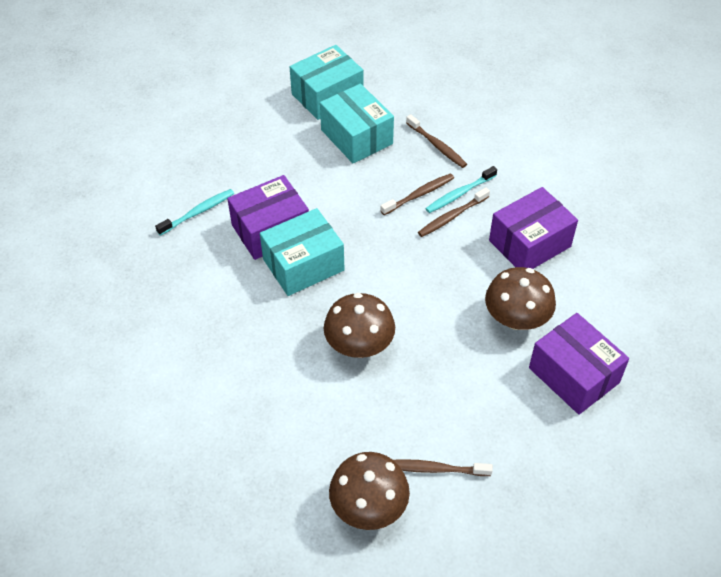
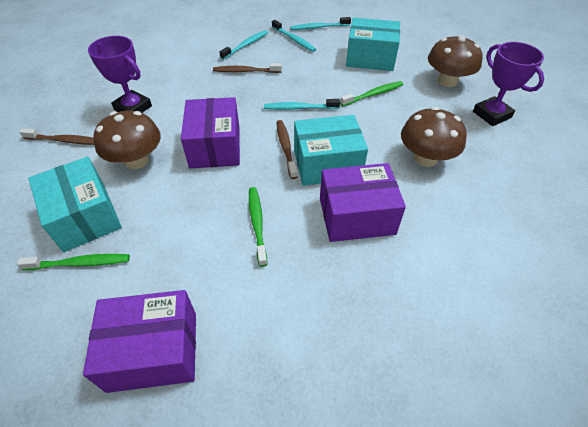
brown toothbrush: [380,173,454,215] [394,459,493,476] [406,114,467,168] [418,187,490,237] = 4 -> [19,128,94,145] [213,63,282,73] [277,120,297,179] = 3
green toothbrush: none = 0 -> [17,254,130,270] [249,187,267,267] [340,81,403,106] = 3
purple trophy: none = 0 -> [88,36,152,113] [473,42,544,126] = 2
turquoise toothbrush: [155,189,234,236] [425,166,497,213] = 2 -> [219,30,268,60] [264,99,340,110] [272,20,316,52] [291,17,351,30] = 4

